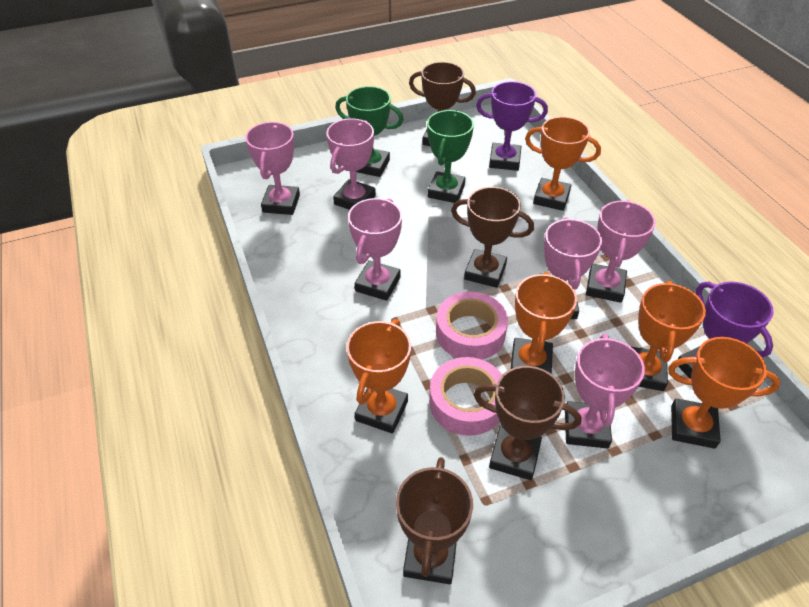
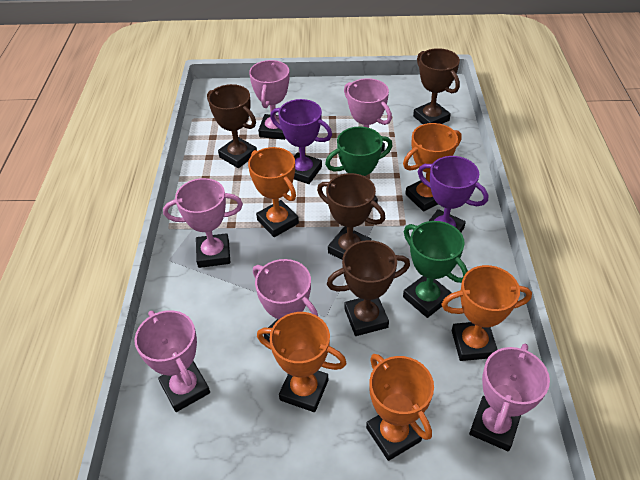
pink tape: [429,357,502,436] [436,291,508,360] = 2 -> none = 0

